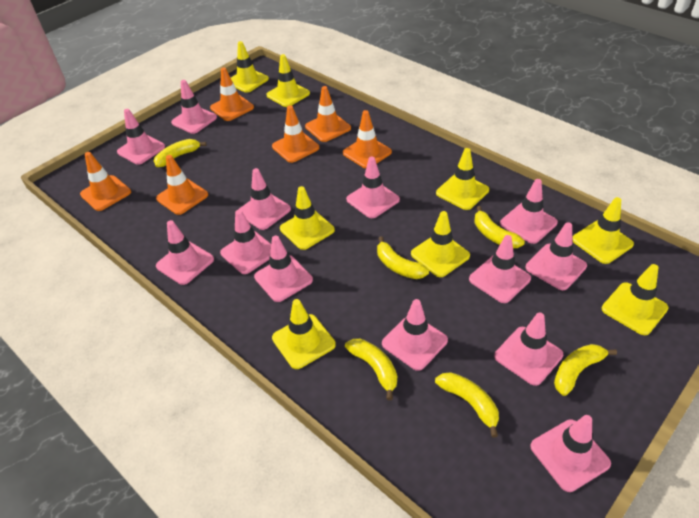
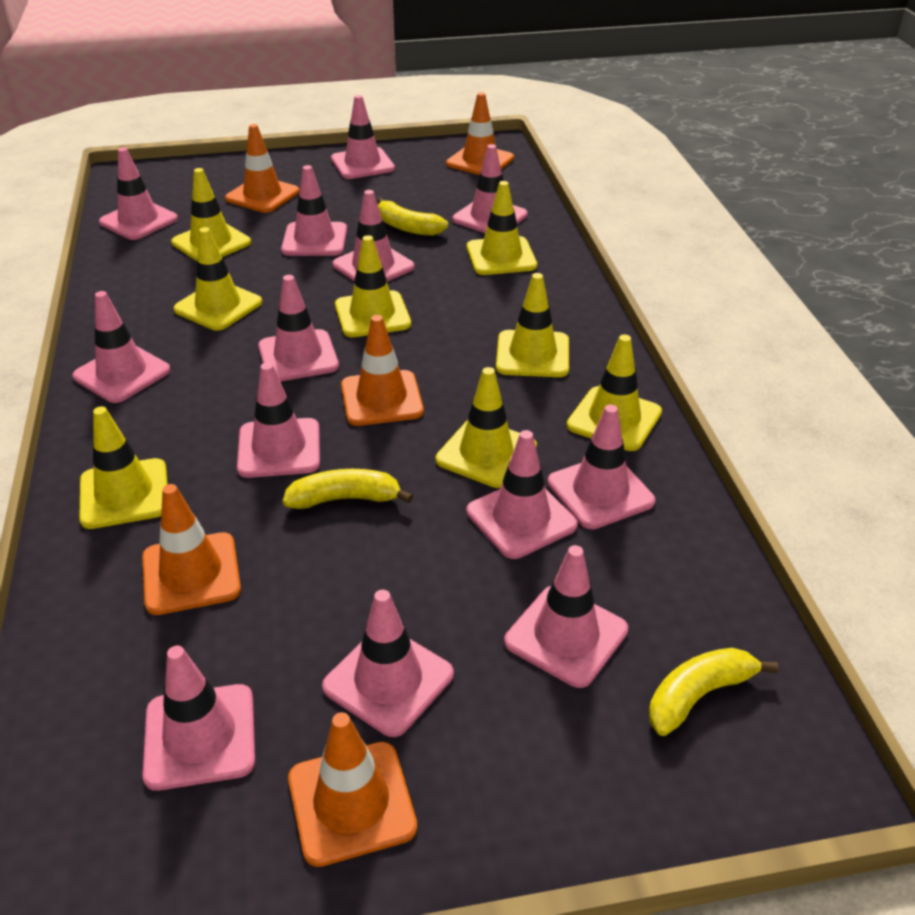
orange traffic cone: [80,152,131,211] [156,155,208,215] [210,67,254,121] [272,105,319,163] [305,86,351,142] [343,110,392,168] = 6 -> [142,484,241,615] [225,124,300,213] [288,712,417,867] [341,315,424,426] [446,92,514,175] = 5
yellow banana: [154,139,206,167] [345,339,397,400] [377,236,429,279] [435,372,499,437] [474,206,525,248] [554,344,617,396] = 6 -> [283,469,413,509] [377,197,448,236] [649,648,778,736] = 3

